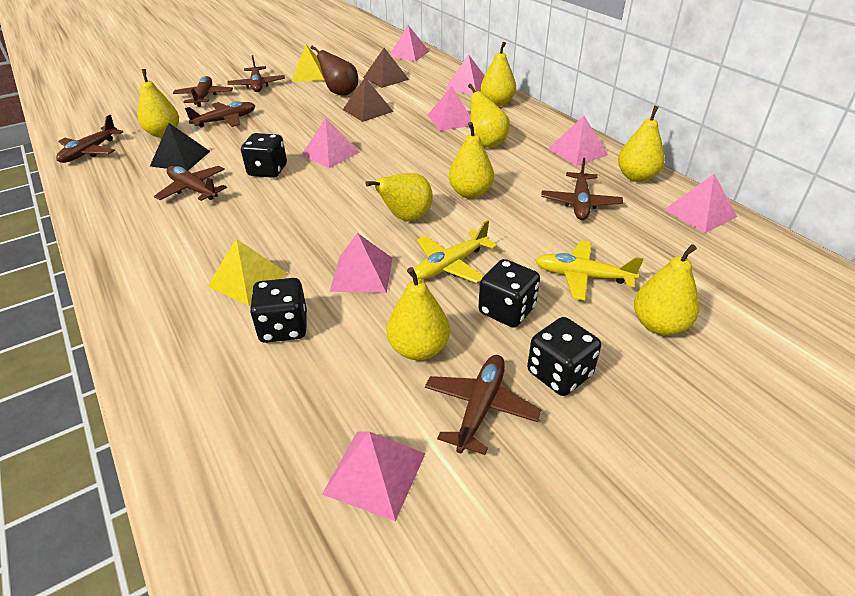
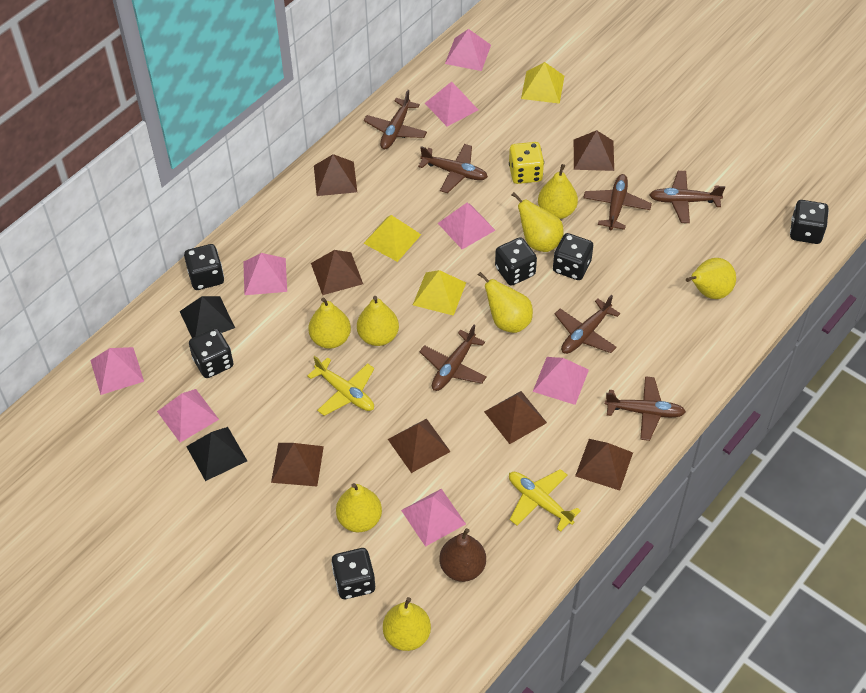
black dice: [241,133,287,178] [250,278,307,343] [478,259,540,328] [527,317,601,396] = 4 -> [184,244,224,290] [189,328,234,378] [332,548,375,599] [495,237,537,286] [553,233,593,280] [790,200,829,244] = 6
black pyramid: [150,123,210,171] = 1 -> [180,296,235,338] [186,427,247,481] = 2
brown pyramid: [343,78,394,122] [363,48,409,88] = 2 -> [271,443,324,486] [311,250,363,295] [314,154,357,196] [388,418,451,473] [484,391,547,444] [574,130,614,171] [575,439,633,491] = 7
yellow dice: none = 0 -> [509,142,544,184] = 1
yellow pyramid: [207,239,288,306] [291,44,325,82] = 2 -> [363,215,421,262] [413,270,466,316] [521,62,564,104] = 3

